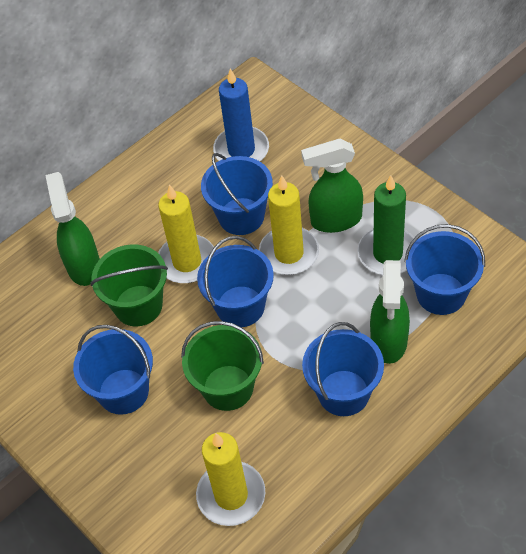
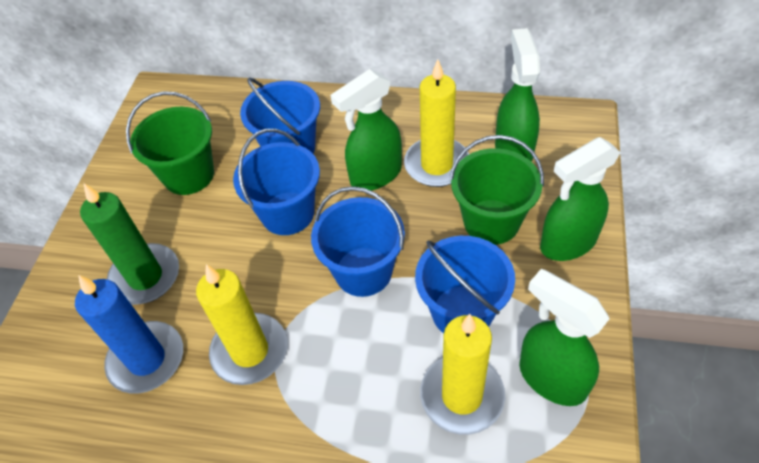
blue bucket: [73,325,153,415] [197,236,274,327] [201,153,273,235] [302,322,384,416] [404,224,485,315] = 5 -> [233,129,320,235] [240,77,320,154] [311,186,405,297] [415,236,515,333] = 4
green spray bottle: [45,172,100,286] [301,139,363,233] [370,260,410,364] = 3 -> [330,69,402,191] [495,28,540,162] [519,269,610,406] [540,137,621,261] = 4

